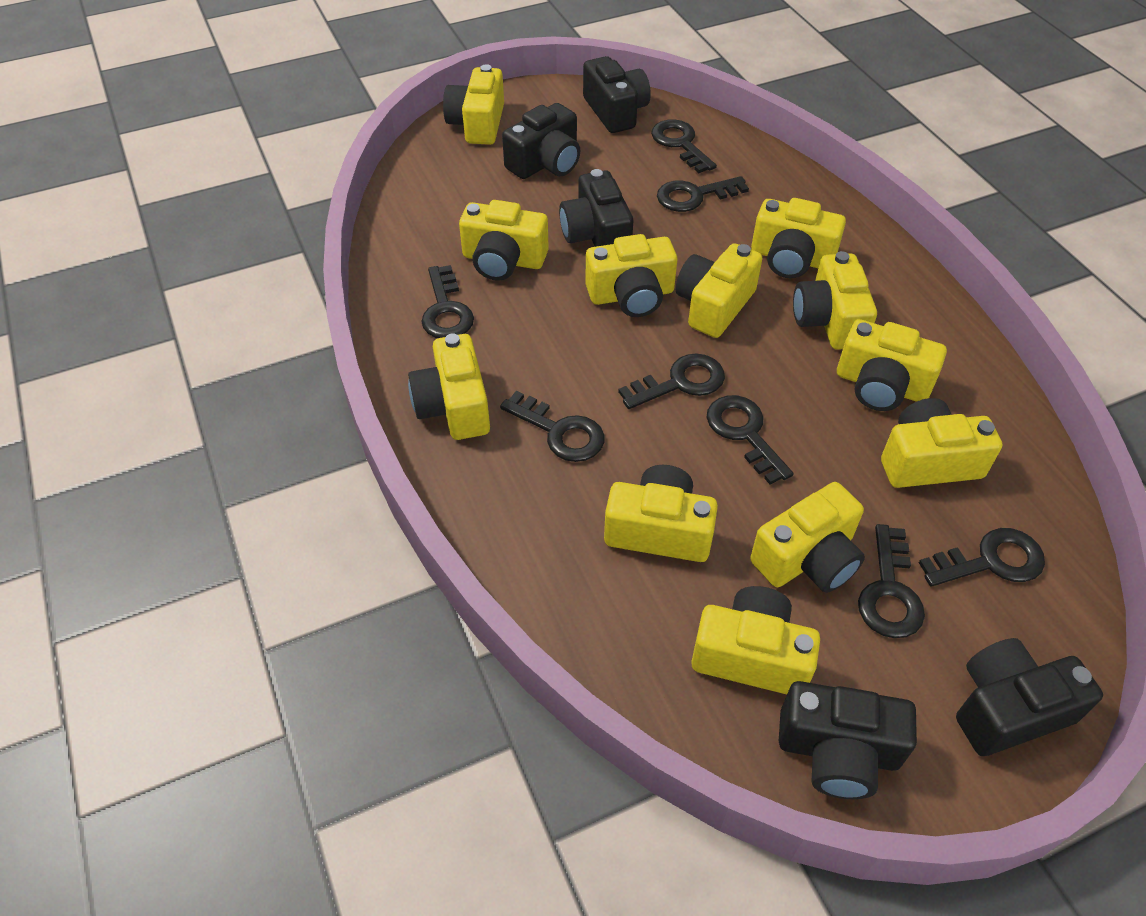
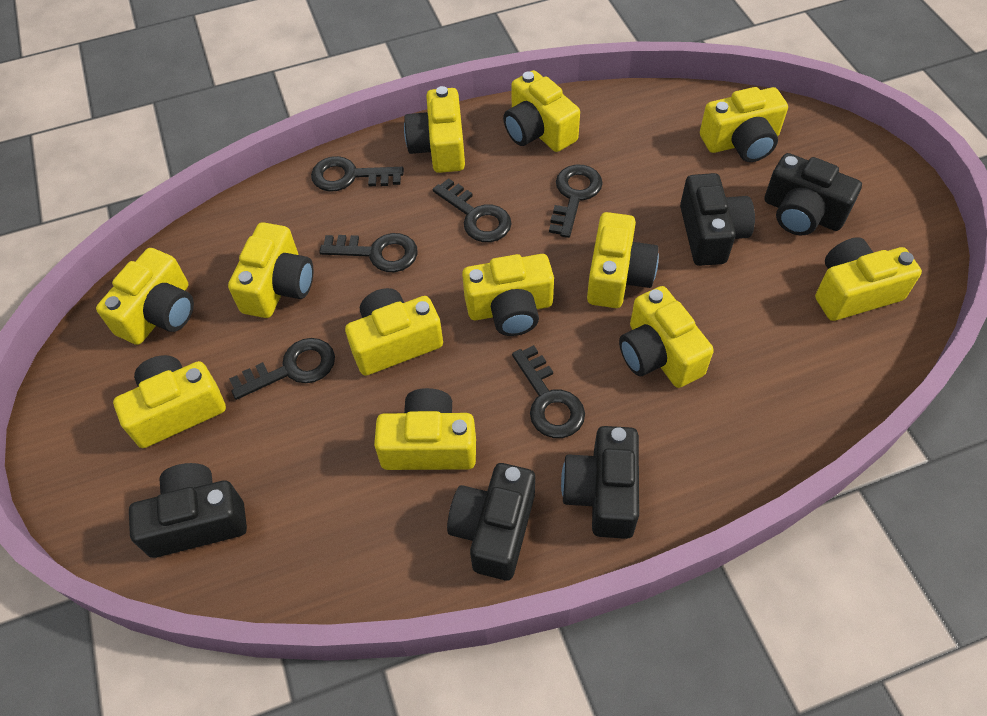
black key: [421,265,474,338] [500,391,605,462] [618,353,725,409] [651,119,717,173] [657,176,749,212] [707,395,794,485] [858,524,925,638] [919,528,1045,587] = 8 -> [229,338,335,400] [311,156,404,192] [319,233,418,272] [433,178,512,242] [512,345,585,438] [549,165,603,238] = 6

